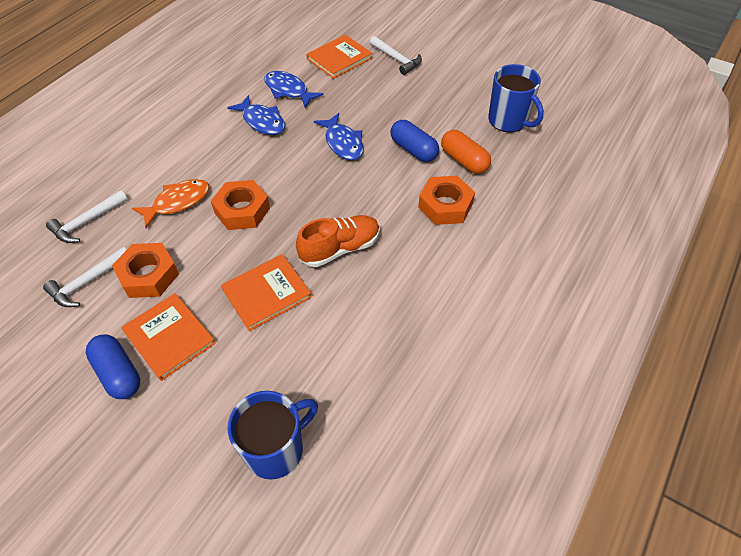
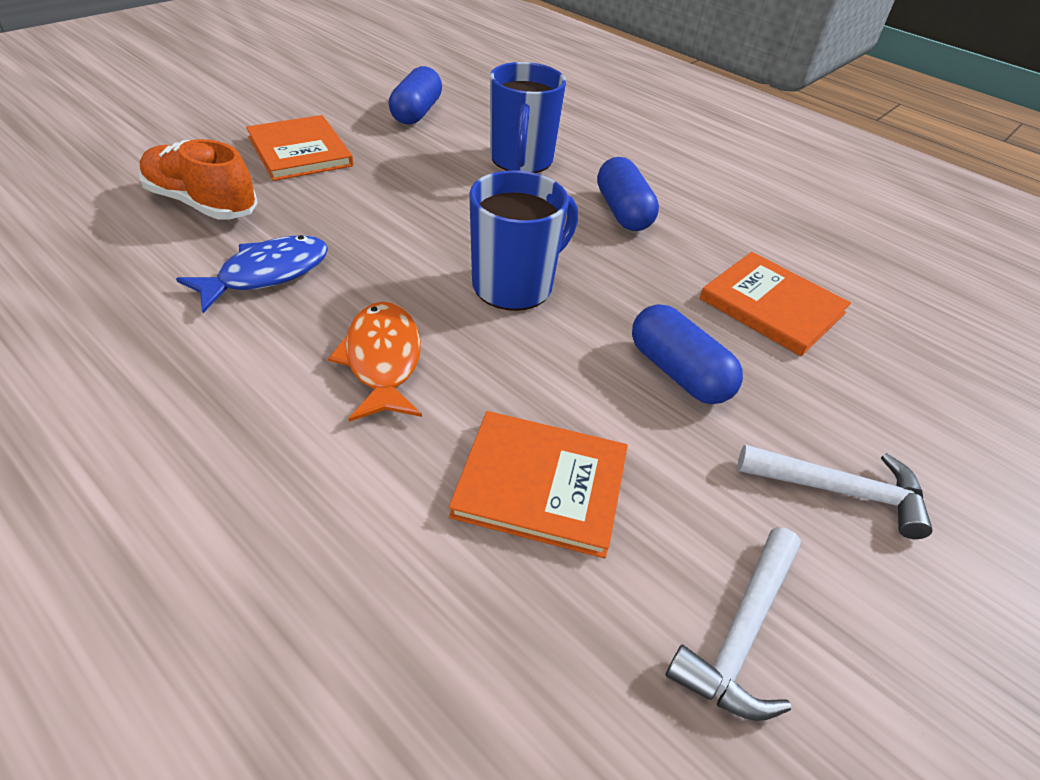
blue capsule: [86,335,140,399] [391,120,439,162] = 2 -> [389,66,442,124] [597,157,659,231] [632,304,743,404] = 3
blue fish: [227,95,285,135] [264,71,323,108] [314,113,364,160] = 3 -> [176,235,328,313] = 1
orange capsule: [441,130,491,174] = 1 -> none = 0
orange nut: [112,243,179,298] [211,180,270,230] [418,176,475,225] = 3 -> none = 0
white hammer: [43,247,127,307] [46,190,128,243] [370,36,422,75] = 3 -> [666,527,801,721] [738,444,933,539] = 2

